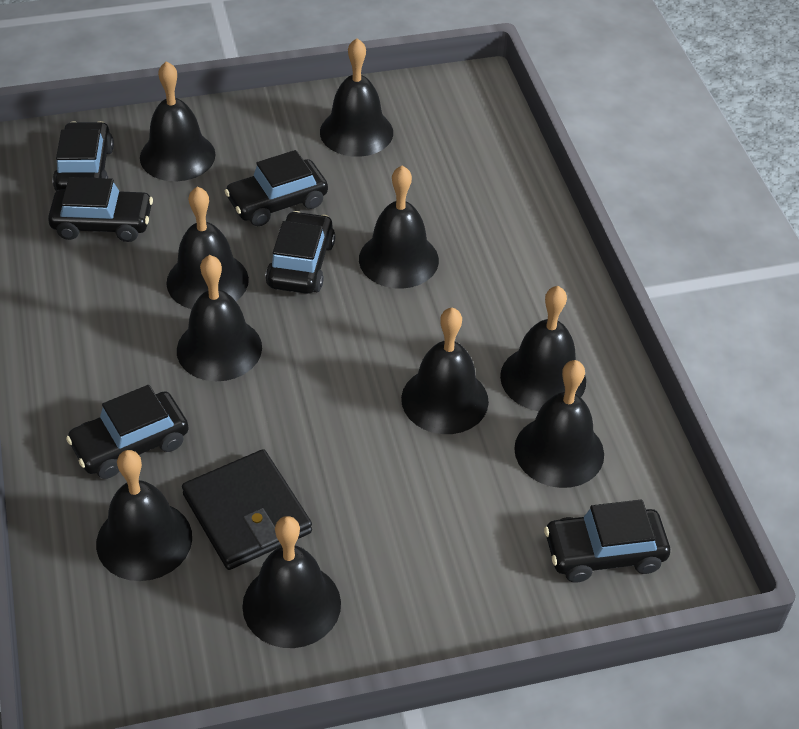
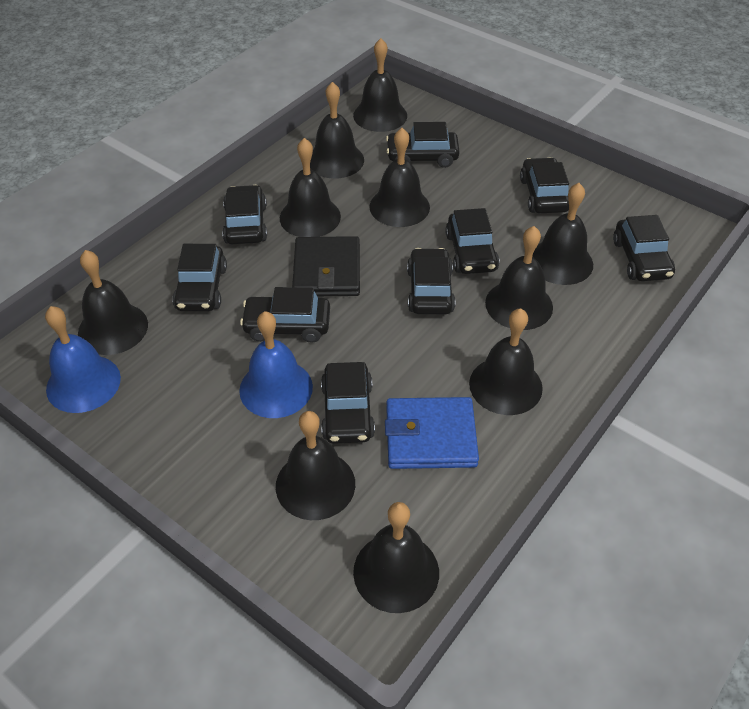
black car: [48,177,153,242] [53,121,114,191] [66,385,189,479] [225,150,328,226] [265,211,335,294] [544,500,670,582] = 6 -> [172,244,227,311] [222,185,267,244] [240,287,330,343] [321,362,375,444] [386,122,460,168] [407,248,456,314] [445,208,500,274] [520,157,569,213] [613,215,675,281] = 9
blue bell: none = 0 -> [45,306,121,413] [239,311,313,418] = 2
blue wallet: none = 0 -> [385,397,479,469] = 1

